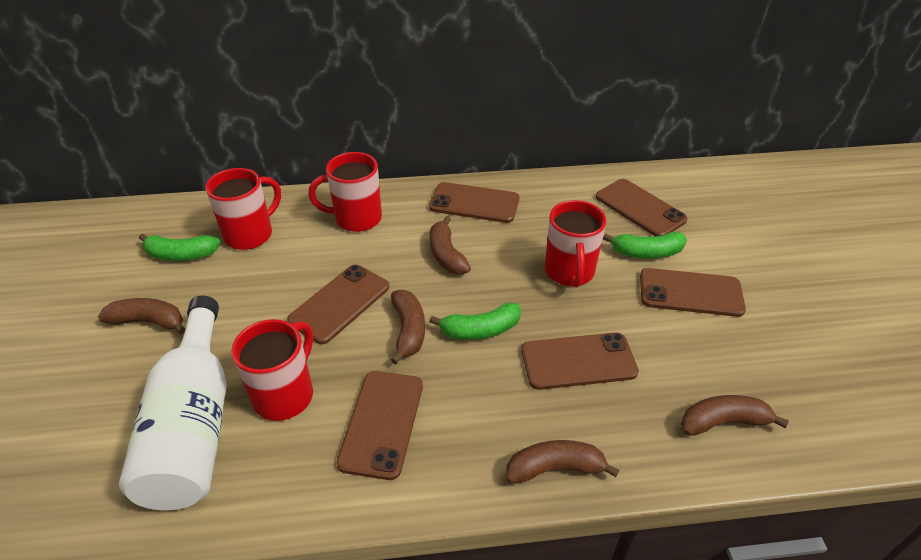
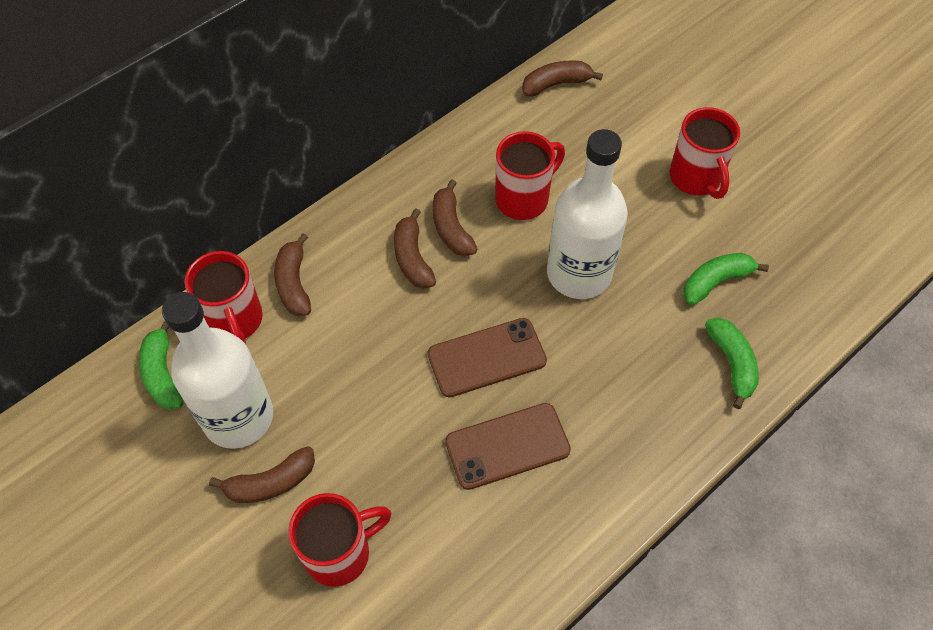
brown phone: [287,265,389,344] [337,371,423,480] [429,182,519,223] [521,332,639,390] [596,179,688,236] [640,268,746,317] = 6 -> [428,318,547,397] [445,403,571,490] = 2
white bottle: [119,296,227,510] = 1 -> [162,292,273,449] [547,129,628,299] = 2

